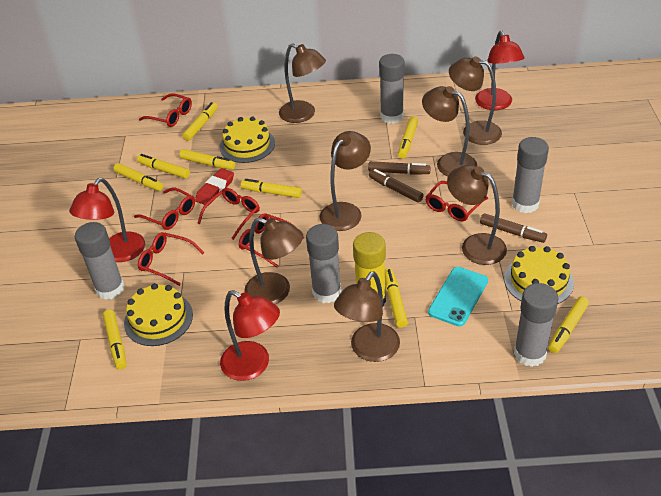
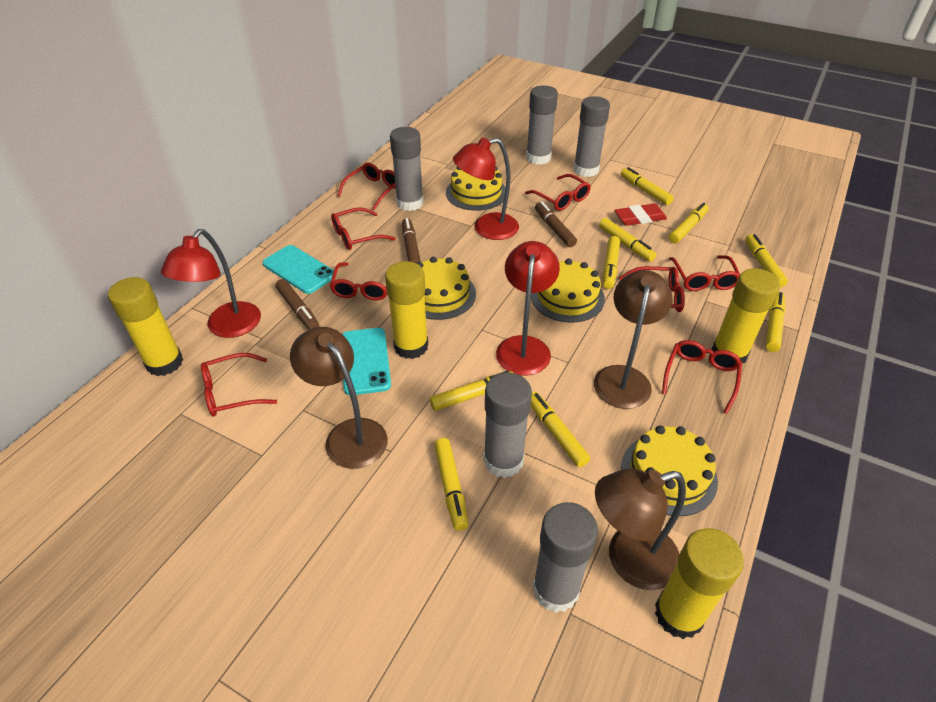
brown lamp: [244,218,303,304] [279,43,326,123] [320,131,371,231] [334,271,400,362] [422,86,477,176] [447,165,507,265] [449,56,502,145] = 7 -> [290,327,388,469] [594,270,673,409] [595,468,686,590] = 3
red glasses: [134,188,195,230] [138,232,204,286] [139,93,192,127] [197,188,260,240] [239,213,304,268] [425,181,488,221] = 6 -> [201,353,277,417] [329,263,387,300] [331,207,396,250] [337,163,396,210] [525,174,591,211] [619,266,685,312] [662,340,742,414] [669,255,740,291] = 8
turquoise phone: [428,267,488,327] = 1 -> [263,245,334,294] [343,328,391,395] = 2
yellow cake: [124,283,193,346] [219,116,275,163] [504,246,574,304] = 3 -> [416,257,476,320] [446,166,506,211] [531,259,605,323] [621,425,718,516] = 4
yellow glue stick: [353,232,386,306] = 1 -> [108,277,183,376] [385,261,428,359] [655,528,744,639] [711,268,780,363] = 4

